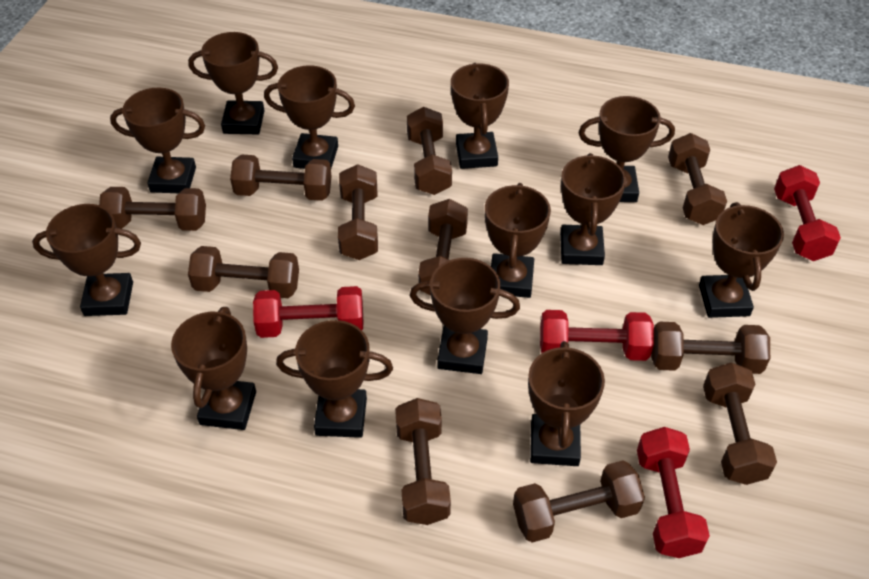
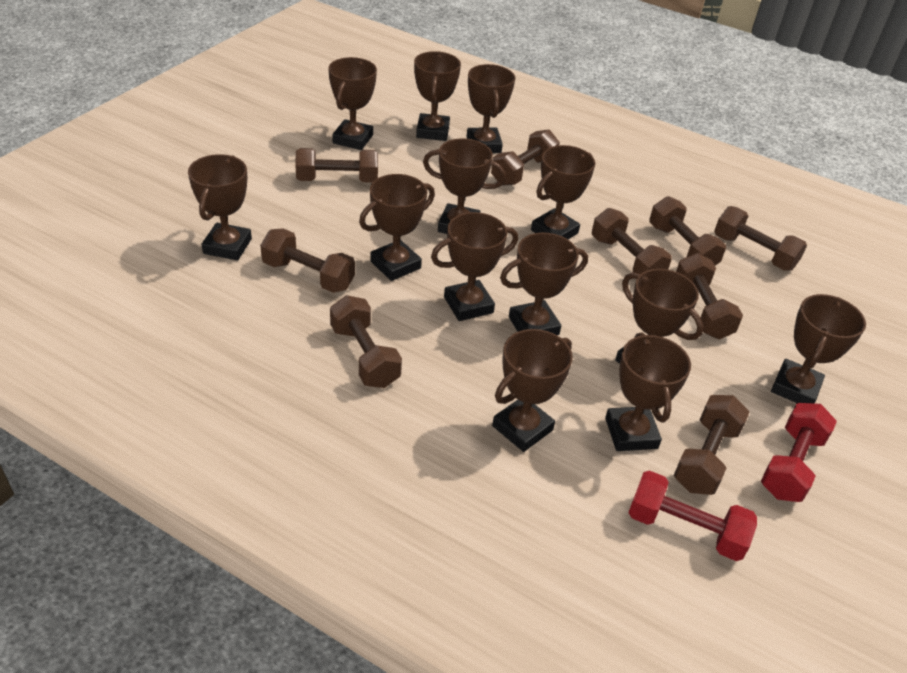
brown dumbbell: [99,187,206,231] [188,246,299,298] [230,154,331,201] [338,164,378,260] [395,398,451,525] [407,107,452,195] [418,199,468,295] [513,461,645,542] [651,322,770,374] [668,133,727,225] [703,363,777,485] = 11 -> [260,228,355,293] [295,148,378,183] [330,295,402,388] [491,130,560,186] [592,208,672,274] [649,196,726,265] [674,395,750,495] [676,253,743,339] [714,206,807,271] = 9
red dumbbell: [253,286,363,338] [540,310,654,361] [637,427,710,558] [774,165,841,261] = 4 -> [628,470,757,561] [761,403,837,502] = 2

